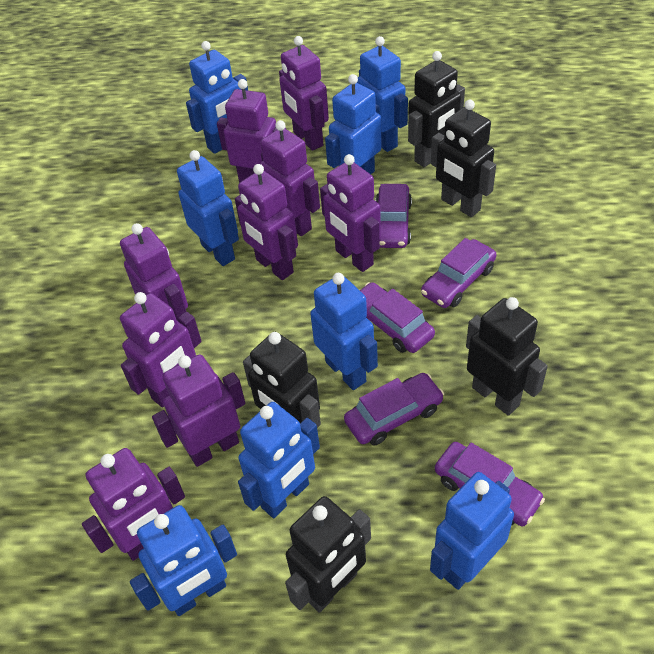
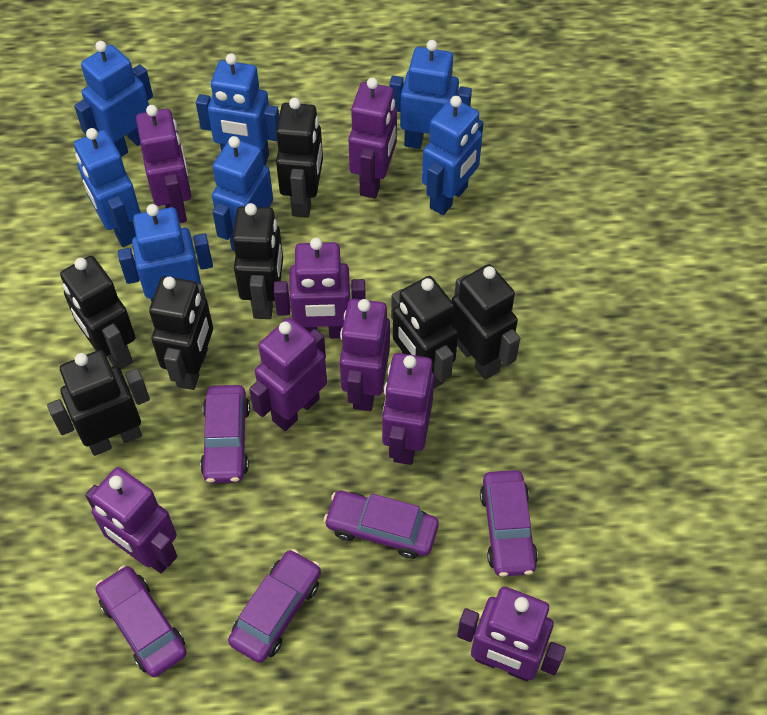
black robot: [243,332,321,428] [285,496,371,613] [408,51,465,167] [431,99,496,217] [466,297,548,416] = 5 -> [47,350,150,456] [60,256,135,369] [149,276,213,390] [232,203,283,319] [276,98,323,218] [391,276,458,389] [452,264,520,380] = 7
blue robot: [130,505,237,616] [177,150,239,266] [186,41,248,154] [238,402,320,518] [310,273,378,390] [325,74,382,174] [357,36,408,152] [430,472,514,590] = 8 -> [74,41,153,157] [74,128,141,247] [118,204,213,302] [196,53,279,166] [212,136,273,251] [389,40,472,149] [422,96,484,215] = 7
purple robot: [82,448,185,561] [120,223,188,321] [120,292,202,407] [152,354,245,467] [217,79,286,183] [235,164,298,280] [260,120,320,236] [279,36,329,151] [320,154,381,272] = 9 -> [85,467,177,573] [136,105,191,223] [249,318,327,431] [274,238,366,339] [340,299,390,411] [348,78,397,198] [382,353,435,465] [457,587,566,681] = 8

